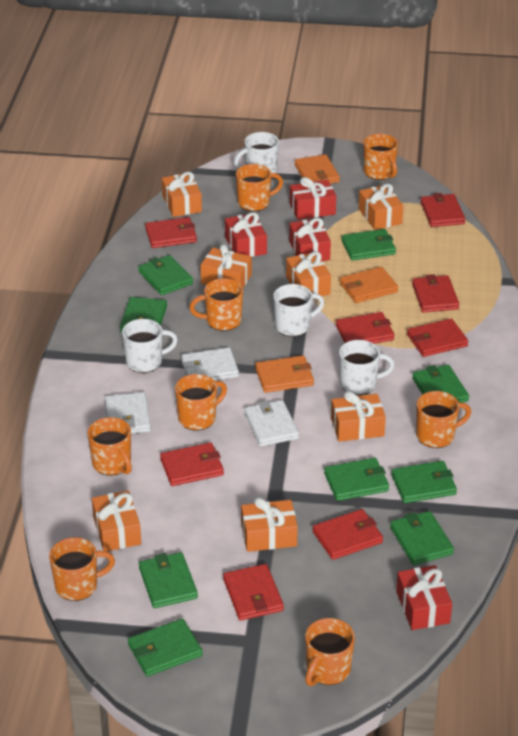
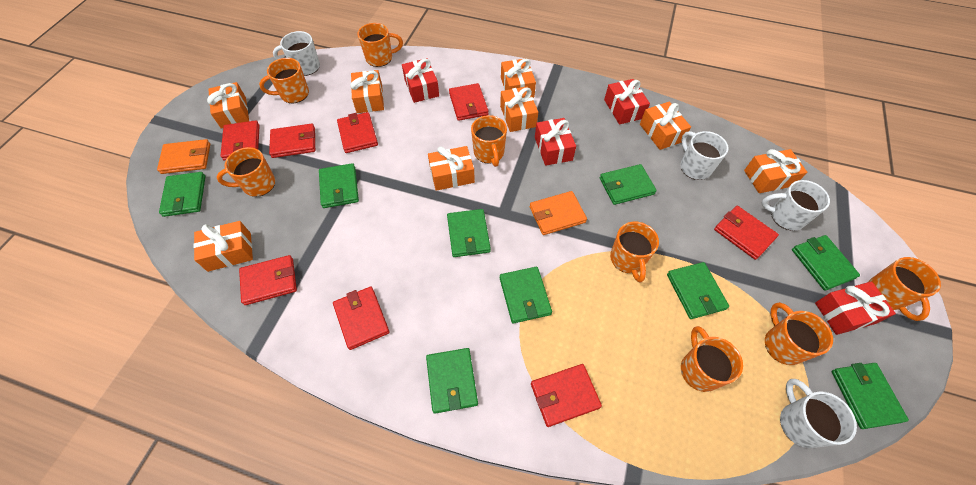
orange gift: [92,491,141,552] [162,172,202,217] [201,244,252,288] [241,497,298,552] [286,251,331,296] [331,391,386,442] [359,184,403,230] = 7 -> [193,221,253,272] [207,82,249,128] [350,70,384,113] [428,146,475,191] [500,86,538,132] [501,58,536,98] [640,102,691,150] [744,149,807,193] = 8
orange wallet: [255,355,314,393] [295,154,340,184] [340,267,398,303] = 3 -> [157,139,210,174] [530,191,587,235] = 2
white wallet: [105,392,151,434] [181,347,239,381] [244,400,299,447] = 3 -> none = 0

